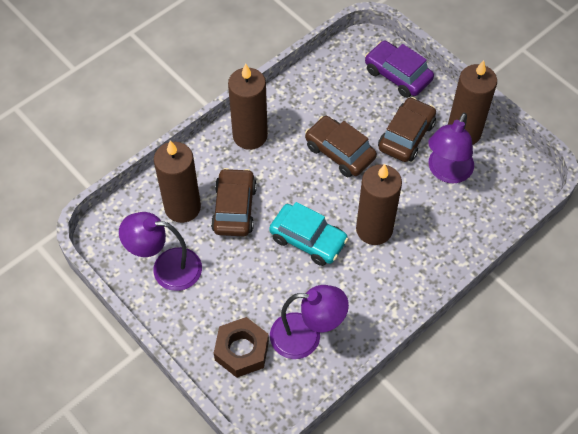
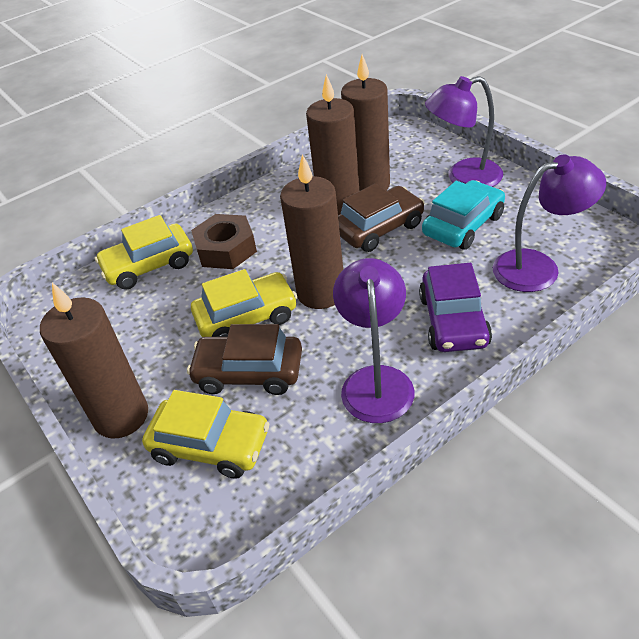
brown car: [211,168,257,236] [305,116,377,177] [378,97,436,162] = 3 -> [187,324,302,395] [338,184,425,252] = 2
yellow car: none = 0 -> [95,215,193,290] [142,390,270,479] [191,269,297,337] = 3

